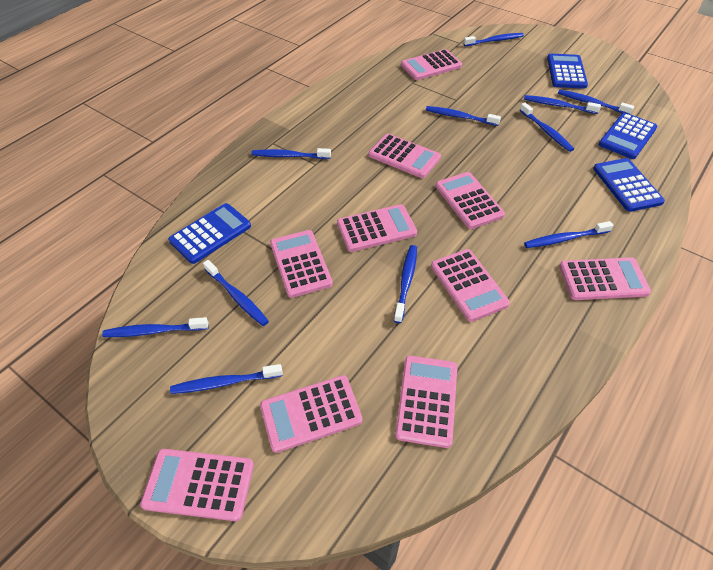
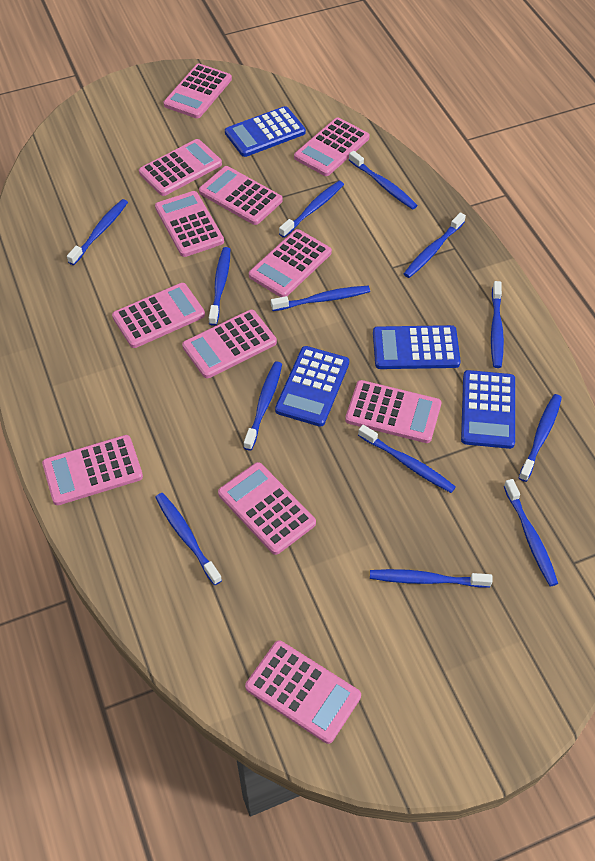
blue toothbrush: [102,317,209,337] [170,364,283,394] [203,260,269,326] [251,148,331,159] [394,245,417,323] [426,106,501,126] [463,33,524,46] [520,103,574,152] [524,95,601,114] [524,221,613,248] [558,90,634,114] = 11 -> [67,199,128,265] [155,493,222,585] [209,247,230,326] [244,361,282,451] [271,286,370,311] [279,181,344,238] [349,151,418,210] [358,425,456,493] [370,569,493,588] [404,212,466,278] [491,281,504,368] [504,479,558,586] [519,394,562,482] = 13
pink calculator: [140,449,254,521] [260,375,363,453] [270,230,333,298] [337,204,417,252] [369,134,441,178] [395,356,457,448] [401,49,462,80] [431,249,510,322] [436,172,505,229] [559,257,651,300] = 10 -> [42,435,143,505] [112,283,205,348] [139,139,222,196] [155,191,224,257] [164,64,232,118] [182,310,277,378] [199,166,283,225] [218,462,316,555] [245,640,361,744] [249,229,332,297] [294,117,370,176] [345,380,441,443] = 12

